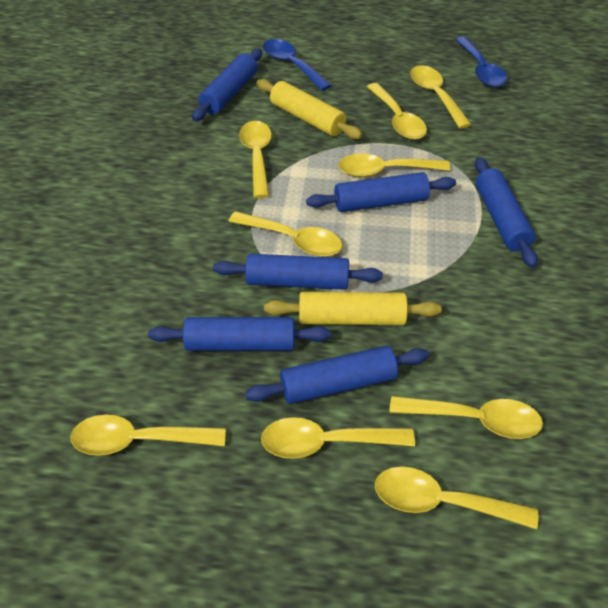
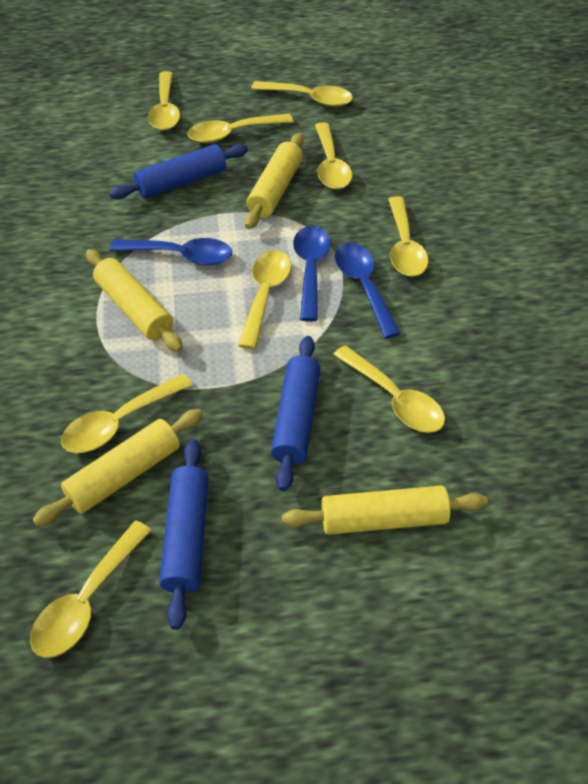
blue rolling pin: [148,317,331,351] [192,49,262,121] [213,254,383,290] [245,346,429,404] [306,172,456,212] [475,157,538,268] = 6 -> [109,144,248,199] [159,439,209,630] [271,336,320,491] = 3
blue spoon: [263,39,332,91] [455,37,507,87] = 2 -> [110,238,232,265] [293,226,331,322] [335,243,401,338] = 3
yellow rolling pin: [257,79,362,139] [264,292,442,325] = 2 -> [33,409,203,526] [86,249,183,352] [244,133,304,229] [282,486,488,535] = 4

